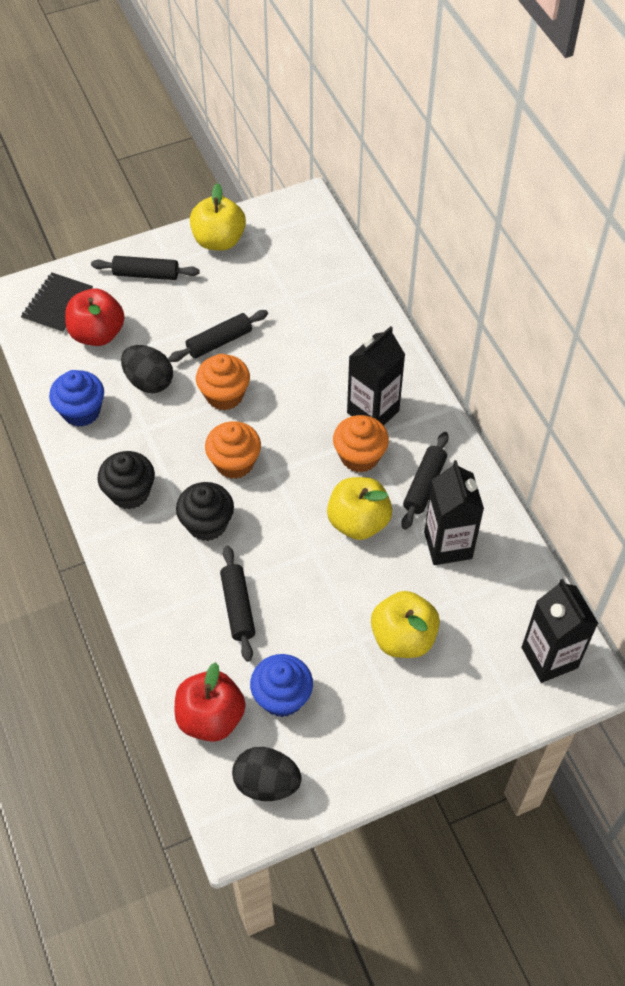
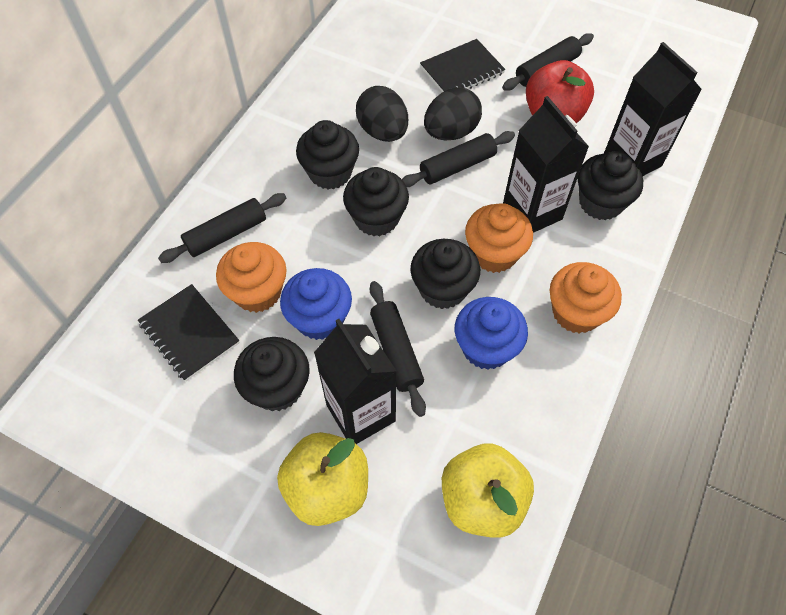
black cupcake: [97,451,155,509] [176,482,234,541] = 2 -> [234,337,310,411] [296,120,359,190] [343,167,409,236] [410,239,480,309] [578,151,643,220] = 5
black notebook: [21,273,93,333] = 1 -> [138,284,240,381] [420,39,505,92] = 2
red apple: [65,289,125,346] [175,662,246,742] = 2 -> [526,60,594,123] = 1
yellow apple: [190,183,246,251] [327,477,392,540] [371,591,440,658] = 3 -> [277,432,368,526] [442,443,534,538] = 2

